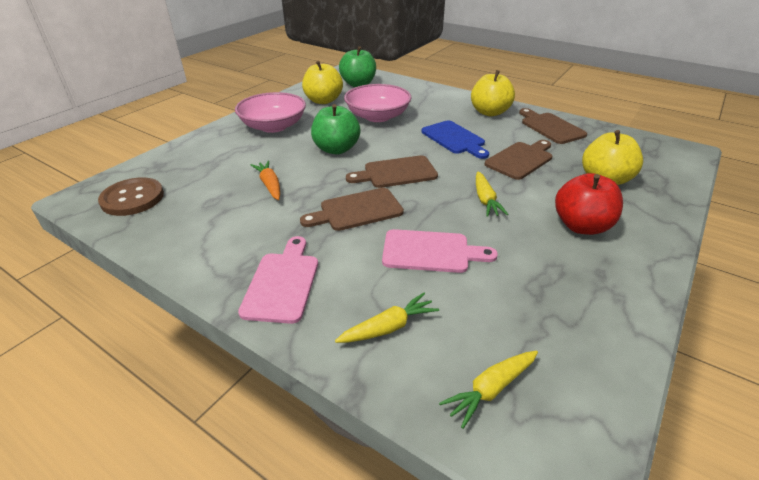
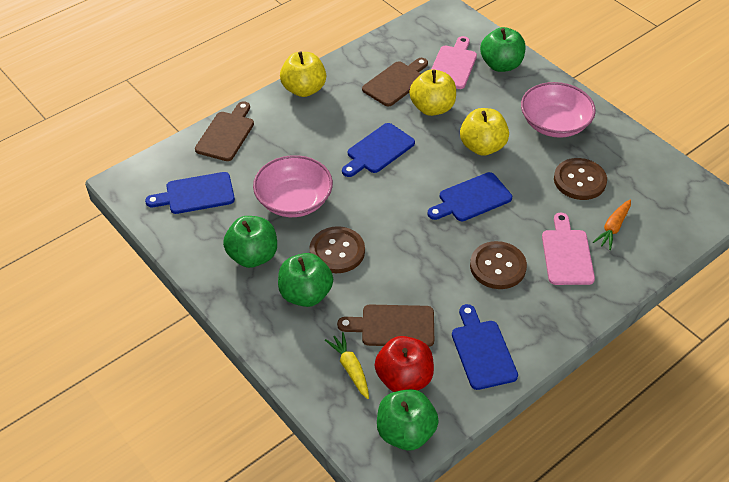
blue cutting board: [421,120,489,159] = 1 -> [145,172,235,214] [342,123,415,177] [427,172,512,221] [452,304,518,390] = 4
brown button: [98,177,164,216] = 1 -> [310,226,365,273] [470,241,527,289] [554,158,607,200] = 3
brown cutting board: [300,188,404,231] [346,155,438,188] [484,140,552,180] [519,108,587,144] = 4 -> [195,101,254,161] [337,305,434,347] [362,58,428,106] = 3
green apple: [311,104,361,154] [339,46,376,87] = 2 -> [223,216,277,268] [278,253,333,307] [377,389,439,450] [480,27,525,72] = 4
yellow carrot: [335,293,439,343] [439,351,538,429] [476,172,509,217] = 3 -> [325,332,369,399] = 1

